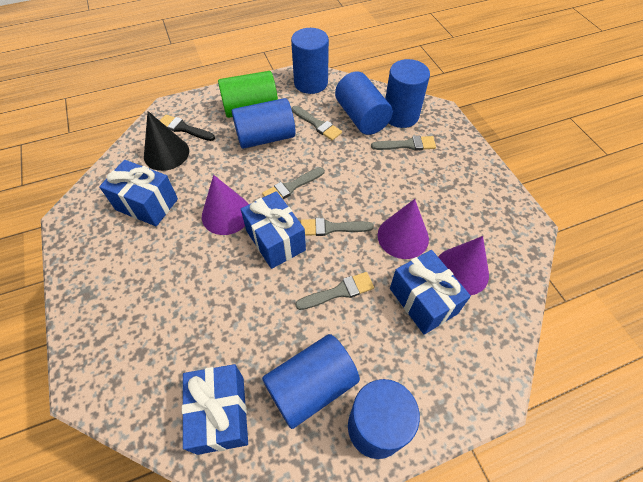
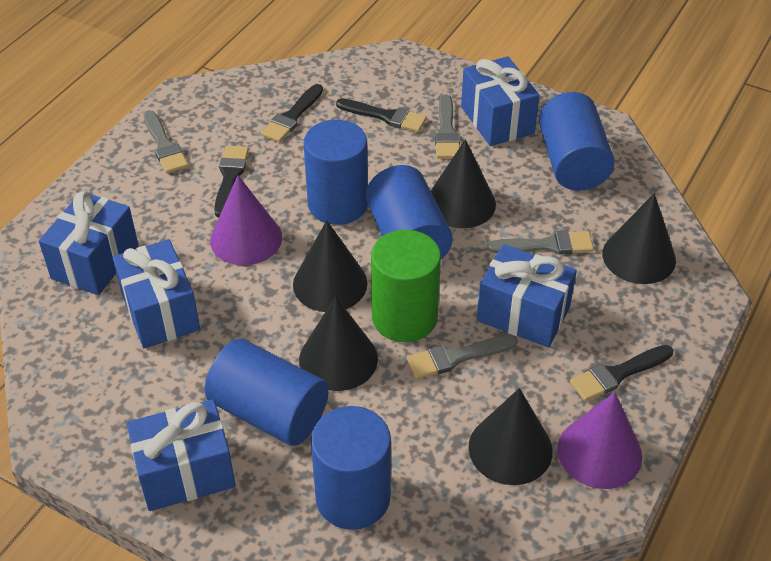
black brush: [160,114,215,141] = 1 -> [214,146,249,217] [261,84,323,142] [336,98,427,132] [570,345,673,401] = 4
black cone: [144,111,189,171] = 1 -> [293,220,367,312] [299,296,378,391] [431,139,496,228] [469,388,553,485] [602,193,676,284] = 5
blue cylinder: [232,98,295,149] [262,334,360,429] [291,28,329,94] [335,71,393,135] [348,379,420,459] [385,59,430,128] = 6 -> [205,339,329,446] [304,120,368,225] [311,406,391,530] [366,165,453,259] [539,92,615,191] = 5
blue gift: [99,160,178,226] [182,364,248,455] [241,191,306,269] [390,250,471,335] = 4 -> [39,191,138,295] [113,239,200,349] [127,399,236,511] [461,56,539,146] [477,244,577,347] = 5
grey brush: [262,167,324,199] [292,106,342,141] [295,272,374,310] [301,218,374,236] [371,136,436,151] = 5 -> [144,111,188,174] [407,335,518,379] [435,94,460,159] [487,231,594,254] = 4
purple cone: [202,175,249,235] [378,199,429,259] [438,236,489,295] = 3 -> [210,175,282,265] [557,392,642,489] = 2

